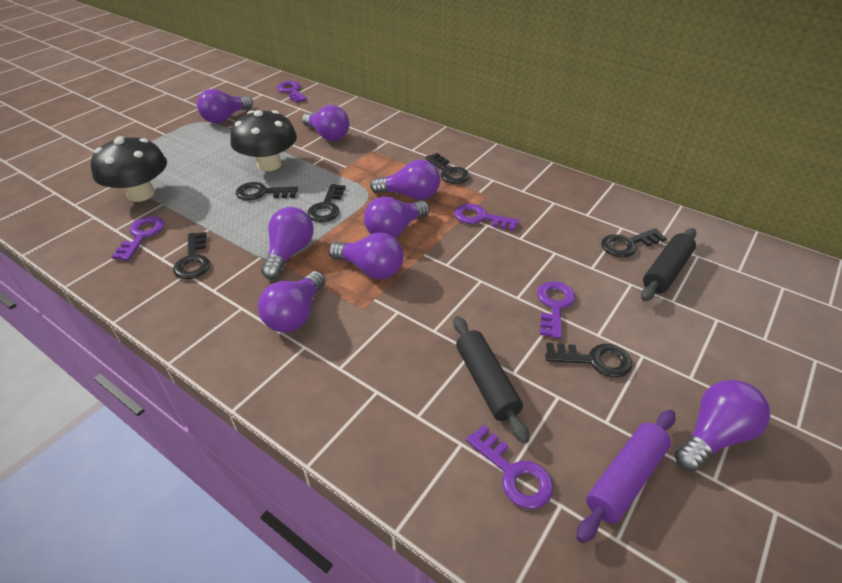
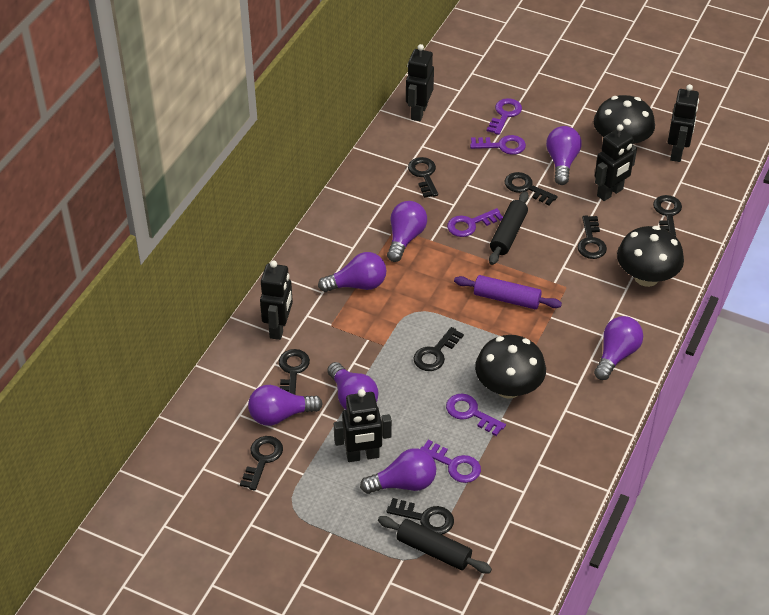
black key: [173,232,210,279] [236,182,298,201] [307,184,346,222] [425,153,470,184] [545,343,632,378] [601,228,667,257] = 6 -> [240,436,283,491] [279,349,310,395] [386,498,454,535] [408,157,438,198] [413,327,464,371] [505,172,558,205] [577,216,607,259] [653,195,682,237] = 8
black mushroom: [91,136,167,202] [230,110,297,171] = 2 -> [475,335,546,399] [594,95,655,144] [617,226,684,287] = 3
black robot: none = 0 -> [260,261,293,340] [334,389,392,462] [406,44,434,121] [595,124,637,201] [668,84,699,162] = 5
purple light bulb: [197,89,253,123] [258,271,326,332] [261,207,314,280] [302,105,349,141] [329,233,404,279] [364,196,430,238] [370,160,440,200] [675,380,770,472] = 8 -> [248,385,323,426] [318,252,386,292] [327,362,378,410] [360,448,436,494] [387,201,427,262] [546,126,582,185] [594,316,643,380] = 7

